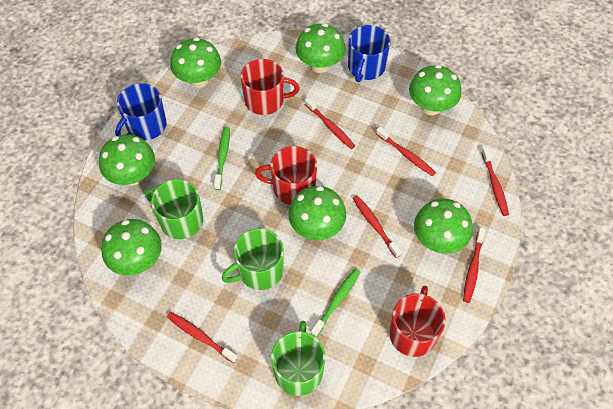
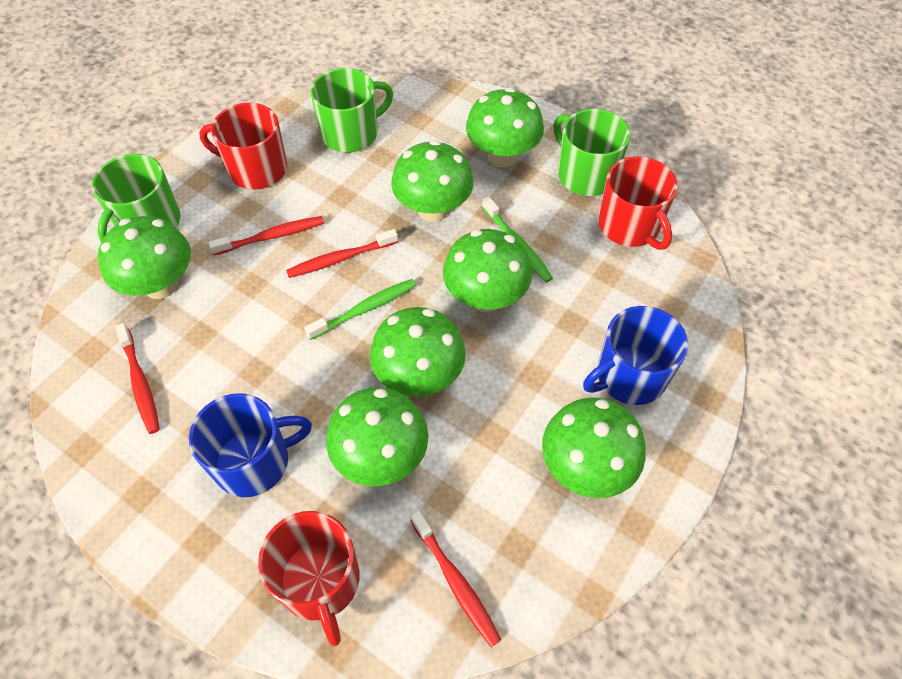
red toothbrush: [167,312,238,363] [305,97,355,149] [353,195,402,258] [376,127,436,176] [463,228,486,303] [481,148,509,216] = 6 -> [115,323,160,434] [209,216,324,255] [286,229,398,278] [410,511,501,647] = 4

